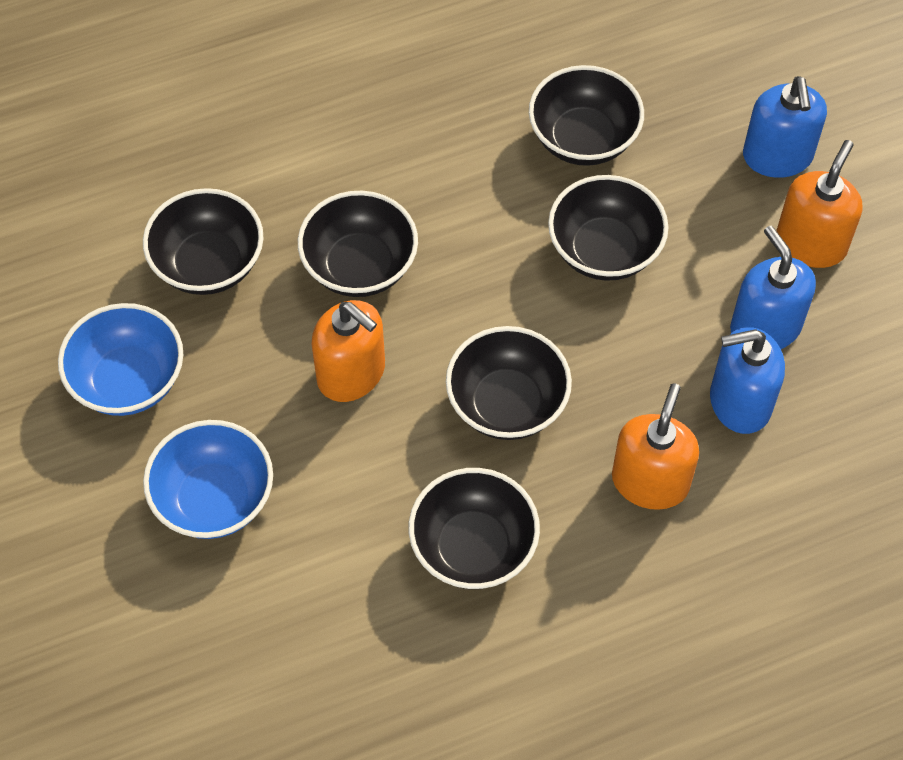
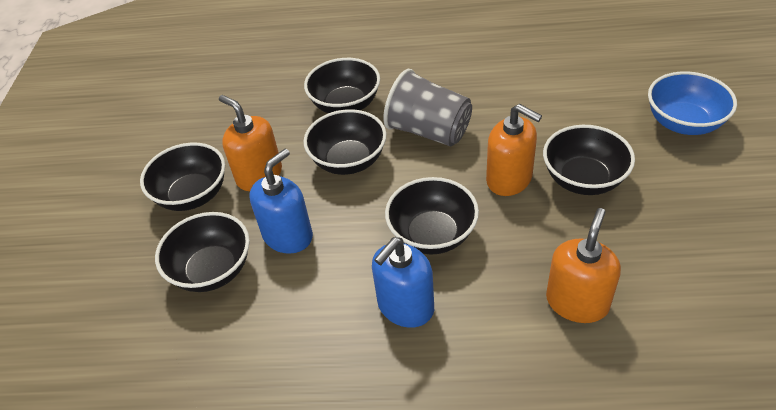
blue bowl: [58,303,183,416] [143,420,273,539] = 2 -> [648,71,737,135] = 1
blue soap dispenser: [710,327,785,434] [730,226,816,349] [743,76,827,178] = 3 -> [249,149,313,254] [372,237,434,328] = 2
grey cup: none = 0 -> [383,69,472,147] = 1

